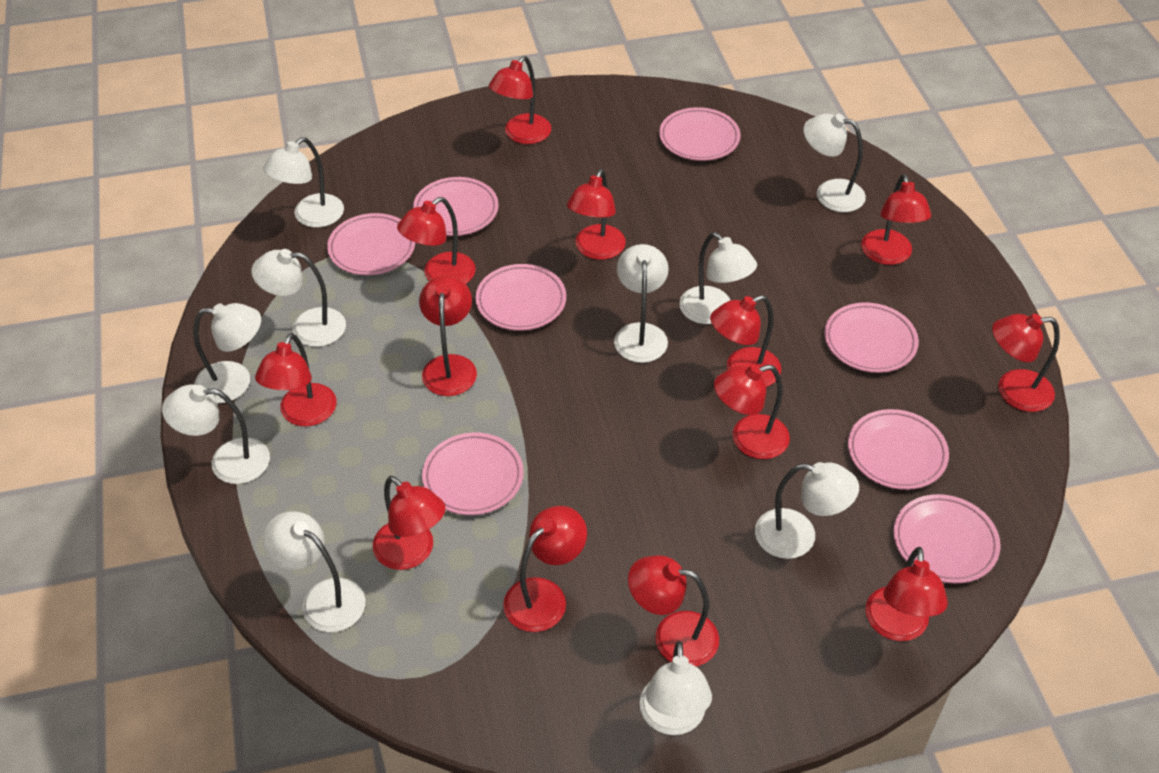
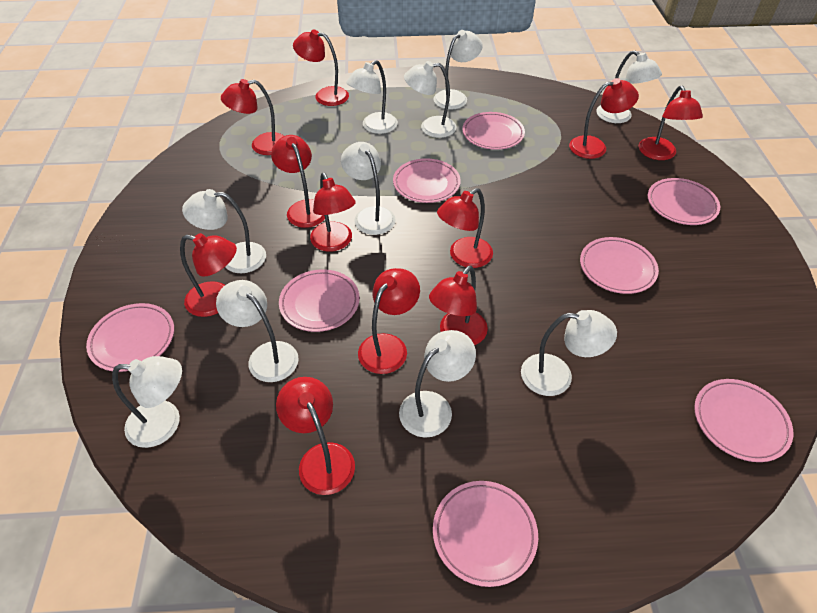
red lamp: [255,333,337,427] [373,476,446,570] [397,197,476,284] [419,276,477,396] [489,56,551,144] [503,506,587,632] [567,169,626,260] [628,555,719,667] [710,295,781,387] [714,364,790,459] [861,174,931,265] [865,547,948,641] [992,313,1060,412] = 13 -> [180,233,237,317] [221,79,284,155] [271,135,325,228] [276,377,355,495] [293,29,349,106] [310,173,356,252] [358,268,420,374] [429,266,488,345] [437,188,493,268] [569,78,639,159] [639,86,703,160] = 11

